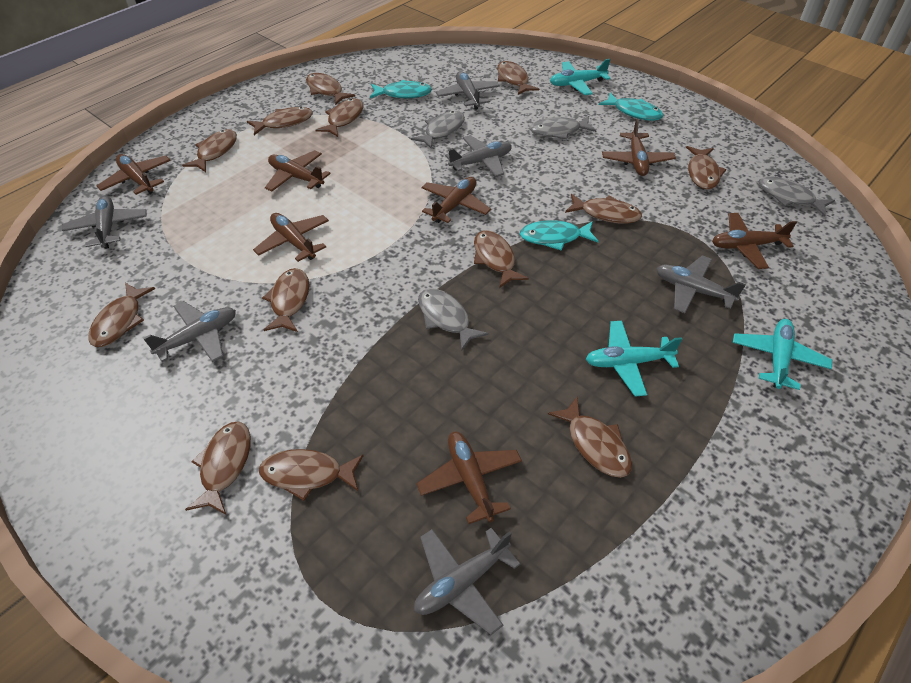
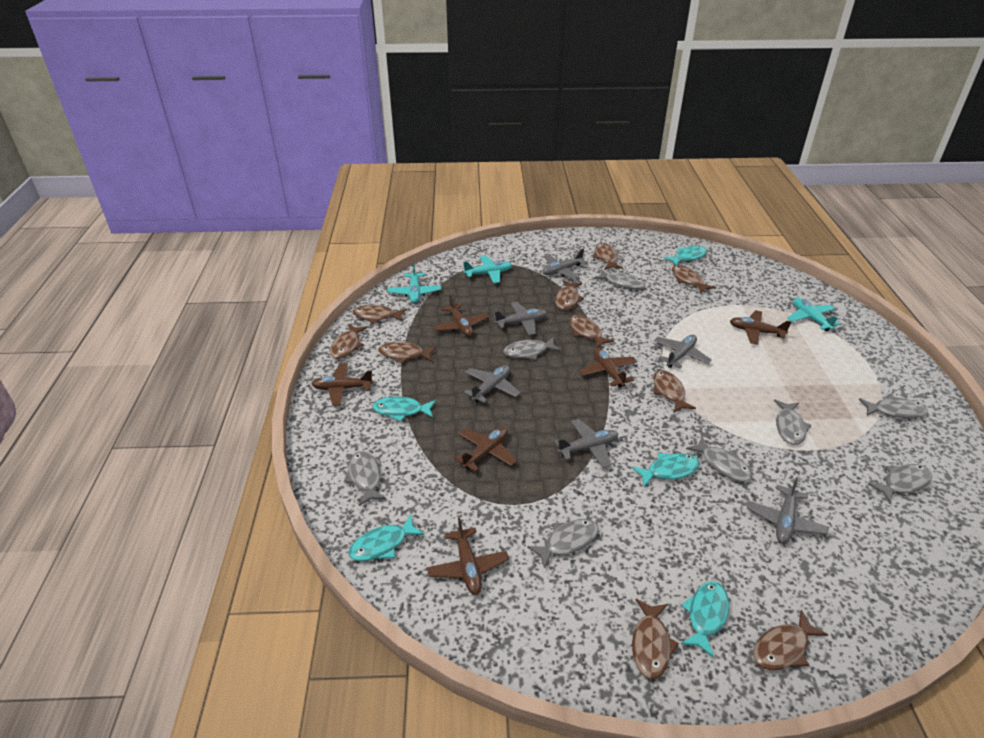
brown fish: [88,283,155,347] [182,129,237,172] [185,421,251,514] [247,107,313,135] [259,449,364,501] [262,268,309,332] [306,73,355,105] [315,98,363,137] [474,230,529,288] [497,61,539,95] [548,397,632,478] [565,194,642,224] [686,146,726,190] = 13 -> [330,324,368,359] [353,305,407,324] [378,342,436,363] [555,280,584,310] [569,315,614,348] [592,243,623,270] [632,599,679,679] [653,370,696,413] [672,265,716,294] [753,610,828,670] = 10
brown plane: [97,154,171,195] [253,213,329,262] [265,150,331,192] [416,432,522,524] [421,177,491,223] [602,119,676,176] [712,213,797,269] = 7 -> [311,363,374,406] [427,518,509,595] [433,295,488,337] [454,427,517,472] [579,348,637,388] [730,310,791,345] = 6
grey fish: [411,111,465,149] [418,288,489,351] [530,116,597,140] [758,176,835,216] = 4 -> [344,451,386,506] [504,337,561,360] [527,519,598,569] [594,269,645,289] [686,436,752,482] [774,399,812,445] [859,395,928,418] [868,464,932,503] = 8
turquoise fish: [370,80,432,98] [520,220,599,251] [599,93,663,121] = 3 -> [348,515,425,561] [373,396,436,422] [632,453,700,487] [664,245,707,265] [681,581,729,658] = 5

